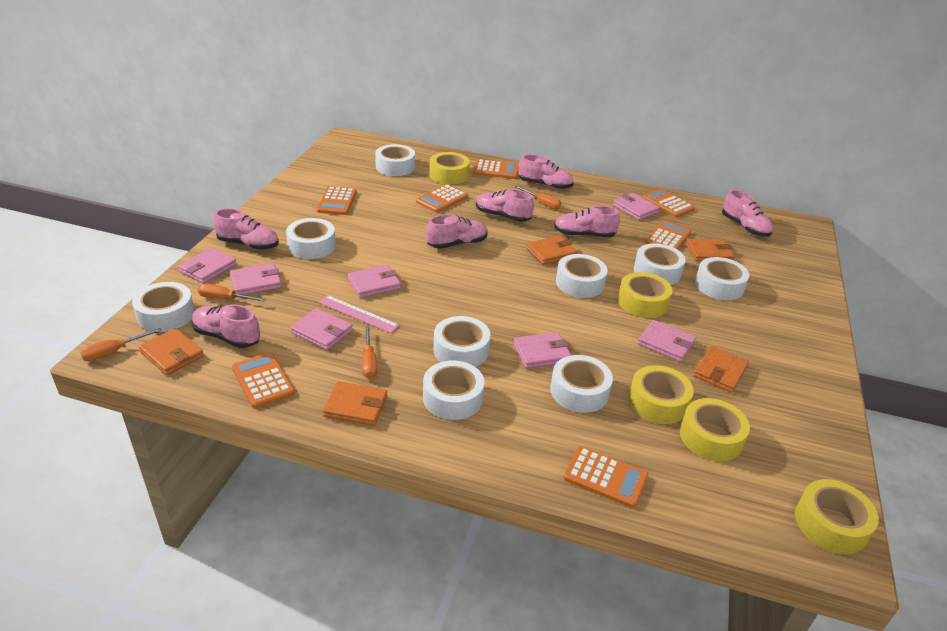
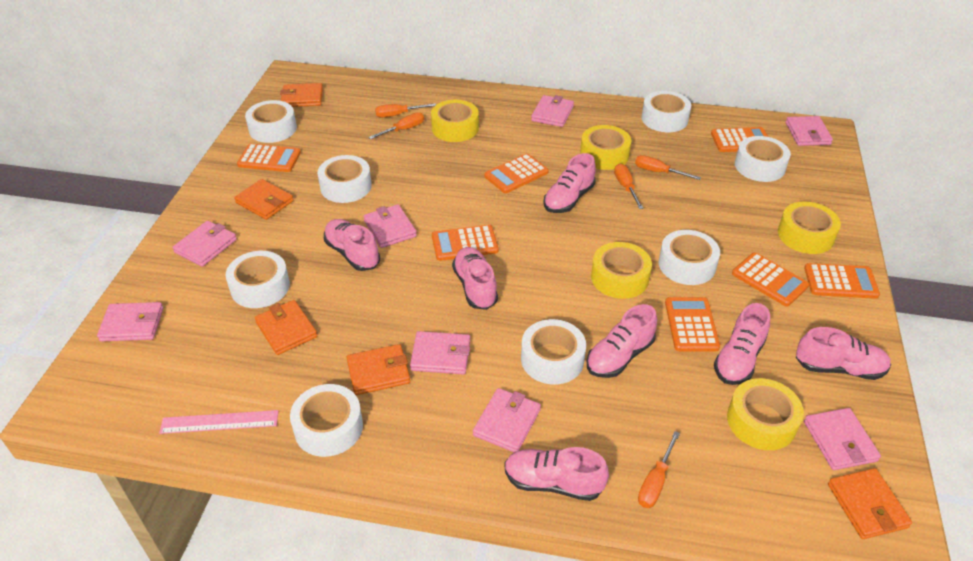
orange screwdriver: [80,328,162,361] [198,284,266,302] [362,326,377,379] [515,186,561,209] = 4 -> [369,112,424,139] [375,103,436,117] [614,164,644,209] [635,155,701,180] [638,431,680,508] = 5
pink wallet: [178,248,237,284] [230,263,282,295] [290,308,353,350] [348,265,401,298] [514,332,571,369] [613,193,660,220] [638,320,696,362] = 7 -> [97,302,163,341] [173,221,237,267] [363,204,417,248] [410,331,470,374] [473,388,541,452] [531,95,574,127] [785,116,833,146] [804,408,881,470] = 8
white tape: [132,282,195,332] [286,218,336,259] [375,144,415,176] [423,360,484,420] [434,316,491,367] [550,355,613,413] [556,254,608,298] [634,243,686,285] [695,257,749,300] = 9 -> [226,251,290,308] [245,100,297,143] [290,384,363,457] [317,155,372,203] [521,319,586,385] [641,91,691,132] [658,230,720,285] [735,136,791,182] = 8

